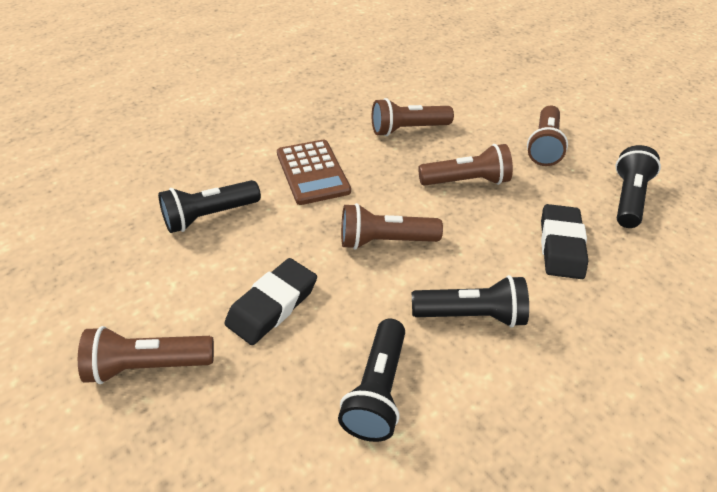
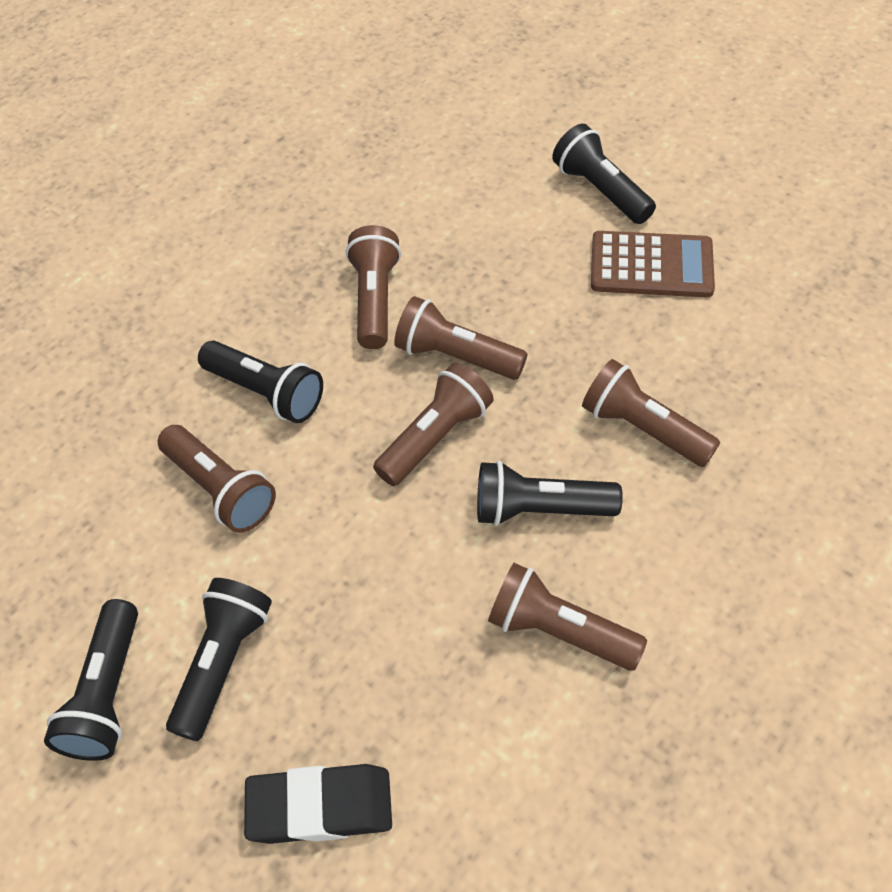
black eraser: [224,258,317,345] [541,204,588,279] = 2 -> [244,764,392,844] = 1
black flashlight: [158,180,261,233] [338,319,405,442] [412,275,529,328] [616,145,661,228] = 4 -> [44,599,138,761] [166,578,272,741] [198,341,323,423] [477,461,623,526] [552,124,656,224] = 5
brown flashlight: [78,326,214,384] [341,203,443,249] [372,98,454,136] [418,144,513,186] [527,105,568,166] = 5 -> [158,425,276,533] [346,225,401,349] [373,362,494,486] [394,296,527,380] [488,563,647,671] [582,359,720,467] = 6

